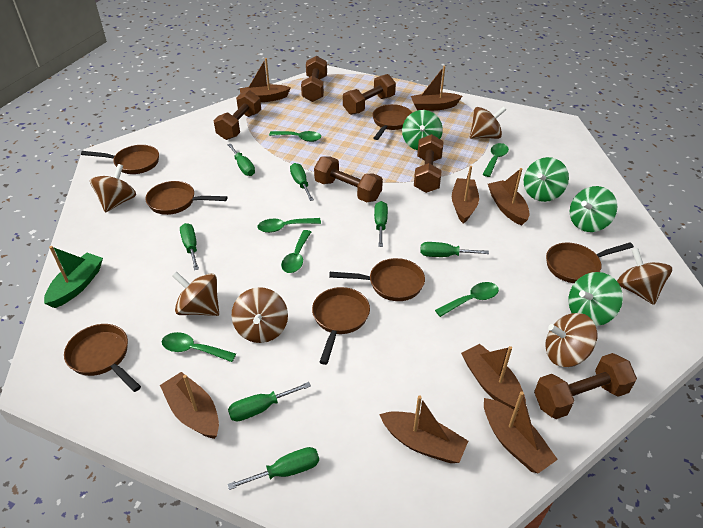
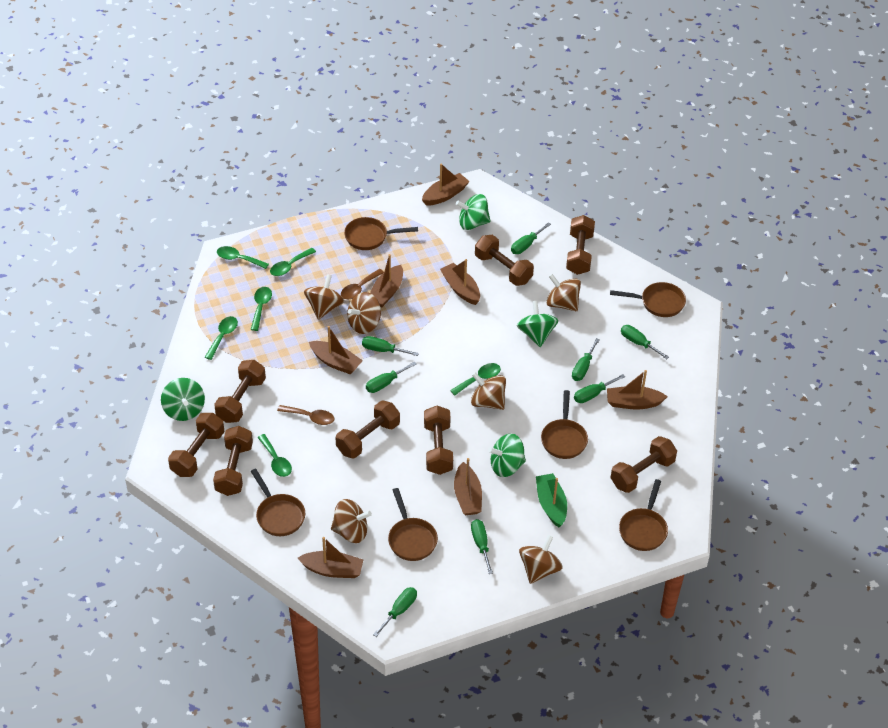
brown boat: [160,372,219,439] [240,58,291,102] [379,395,468,463] [411,66,462,111] [452,166,479,224] [461,344,526,410] [484,391,558,473] [488,168,530,225] = 8 -> [298,537,364,578] [309,326,363,375] [370,254,403,307] [422,163,470,206] [440,259,480,305] [454,458,482,515] [607,370,668,410] = 7
brown dumbbell: [214,90,261,140] [301,56,327,102] [314,156,383,202] [343,74,396,115] [414,134,444,193] [534,353,637,419] = 6 -> [168,413,224,477] [213,426,253,496] [214,360,266,423] [336,400,400,459] [424,406,453,475] [475,235,534,286] [566,215,595,275] [611,436,677,493] = 8
brown pan: [64,324,141,392] [81,145,159,174] [145,181,227,215] [312,287,370,365] [329,258,425,301] [372,104,412,140] [546,243,634,283] = 7 -> [251,469,305,536] [344,217,418,250] [388,488,438,561] [541,390,588,459] [610,282,686,317] [619,479,668,551] = 6
brown spoon: none = 0 -> [277,405,335,425] [341,269,384,299] = 2
green screwdriver: [180,223,199,270] [227,144,255,176] [227,447,319,490] [228,382,311,422] [290,163,314,201] [374,201,388,247] [420,242,489,257] = 7 -> [362,336,419,356] [366,361,417,393] [373,587,417,637] [471,519,493,574] [511,222,551,254] [572,338,600,381] [574,374,625,403] [621,325,669,359] = 8

